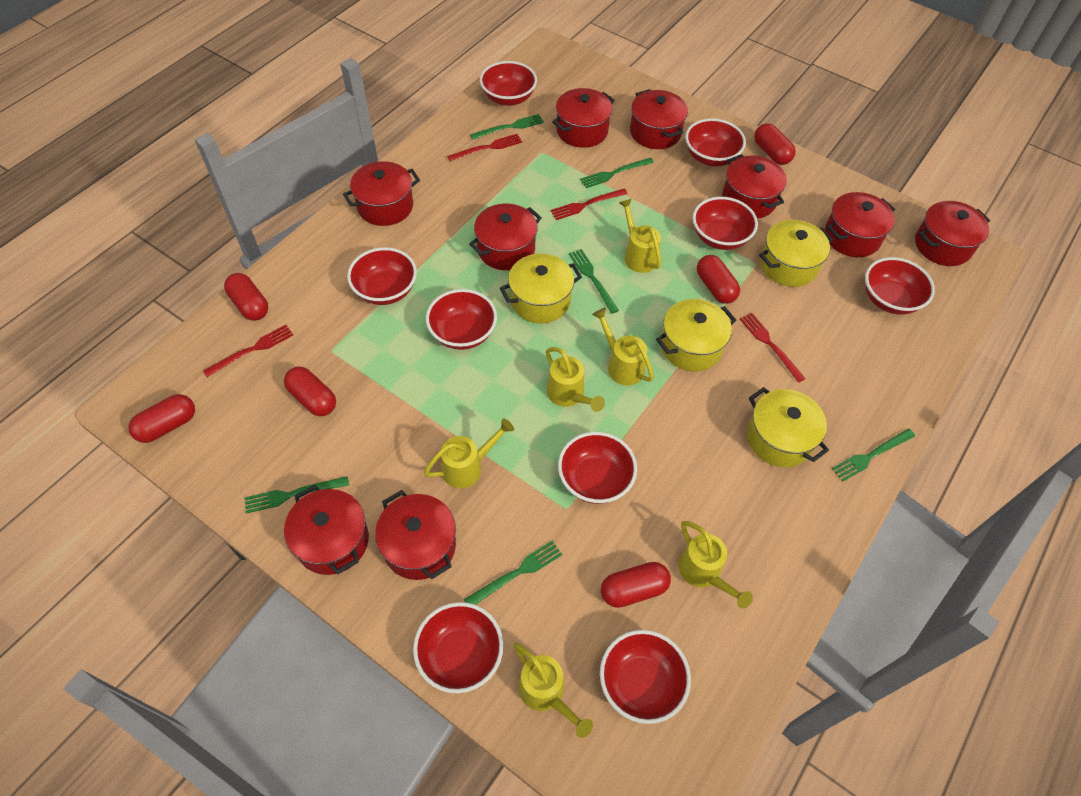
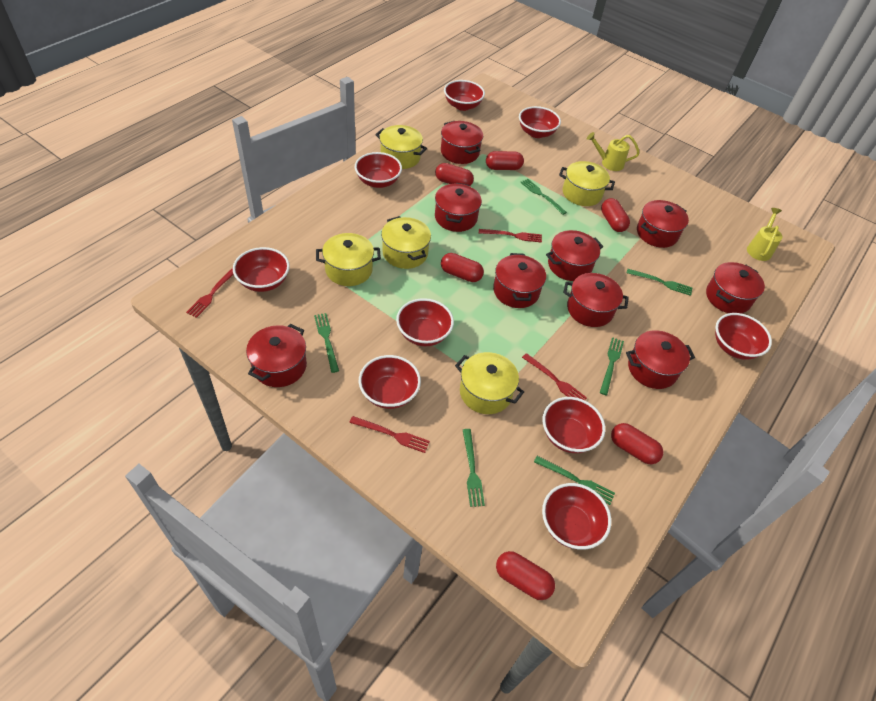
yellow pot: [500,253,582,324] [656,299,736,371] [747,387,829,467] [759,220,833,287] = 4 -> [316,233,381,286] [375,125,427,169] [381,216,431,269] [455,352,524,414] [559,161,615,206] = 5
yellow watering can: [424,418,514,489] [513,643,593,738] [546,347,605,412] [592,308,654,386] [619,198,661,273] [678,521,753,608] = 6 -> [587,132,640,171] [747,208,783,261] = 2

